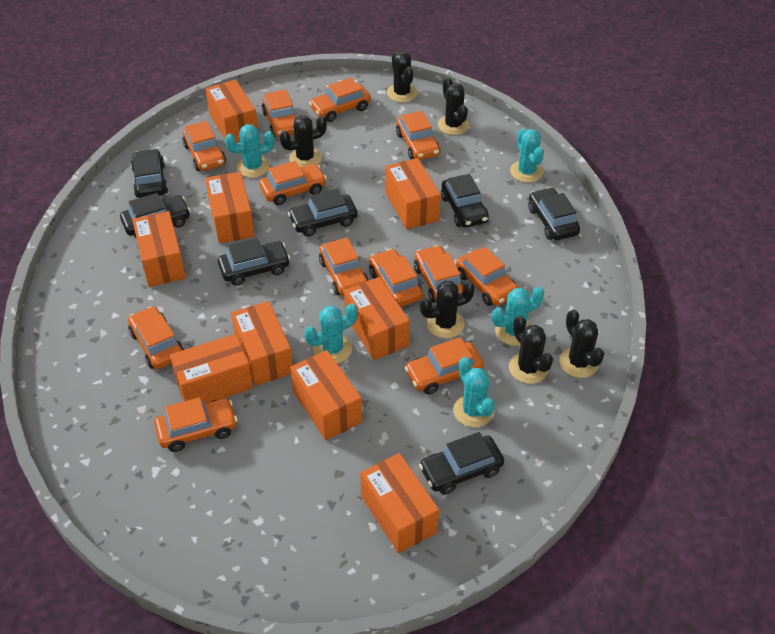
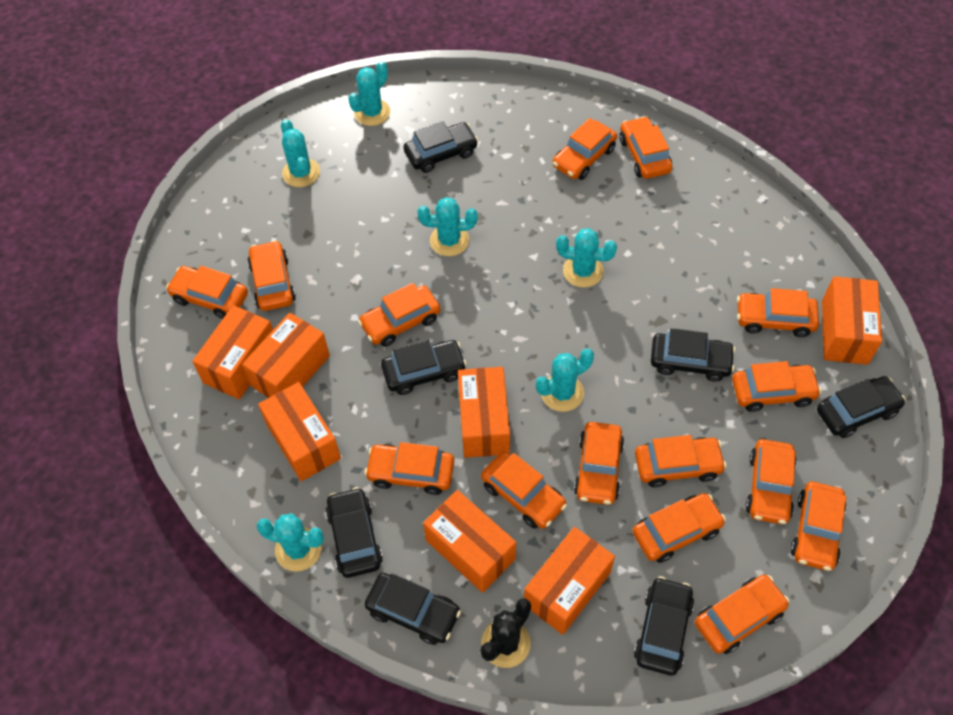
black cactus: [280,116,327,167] [387,52,417,102] [420,281,475,338] [438,77,469,135] [509,316,553,384] [559,309,604,378] = 6 -> [480,598,531,668] = 1
orange box: [132,211,186,287] [170,334,253,403] [205,79,258,143] [205,172,255,243] [231,301,293,386] [290,350,362,440] [344,277,410,360] [360,453,439,553] [385,158,441,229] = 9 -> [192,305,273,400] [242,313,330,398] [258,382,341,481] [423,490,516,593] [458,367,510,458] [524,527,615,635] [822,276,882,365] = 7
orange car: [128,306,184,369] [154,397,238,452] [182,121,226,171] [259,161,327,205] [262,90,296,137] [309,78,371,122] [319,237,369,296] [369,249,423,307] [396,111,440,160] [405,337,484,394] [414,245,464,303] [456,247,519,306] = 12 -> [166,266,248,319] [247,240,296,311] [358,283,441,347] [364,442,454,495] [481,451,567,529] [552,118,617,180] [574,422,624,505] [619,116,673,179] [632,493,726,563] [635,435,726,487] [695,575,789,654] [732,361,822,412] [737,288,819,337] [746,439,797,524] [790,481,846,571] = 15
turquoise cactus: [225,124,274,178] [304,303,358,363] [453,357,495,427] [492,286,544,346] [510,128,544,183] = 5 -> [256,513,324,571] [281,119,320,187] [348,61,390,126] [418,197,478,256] [536,349,594,412] [556,228,617,288] = 6

